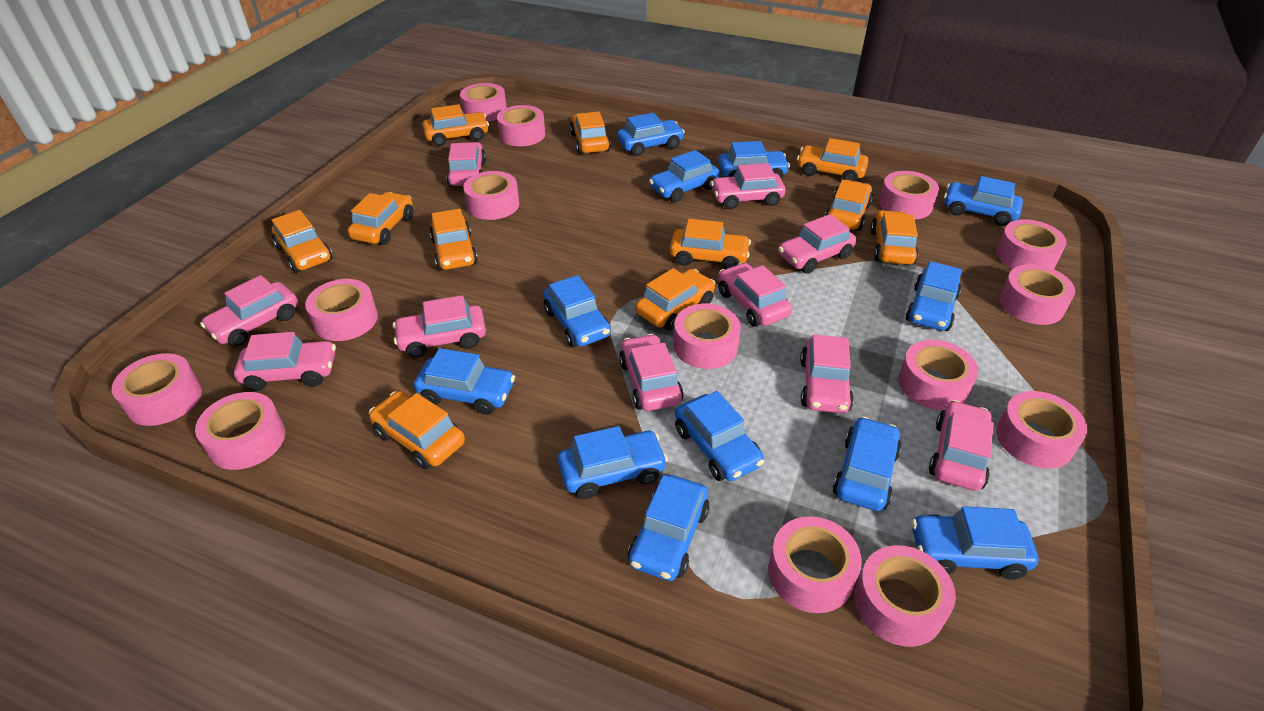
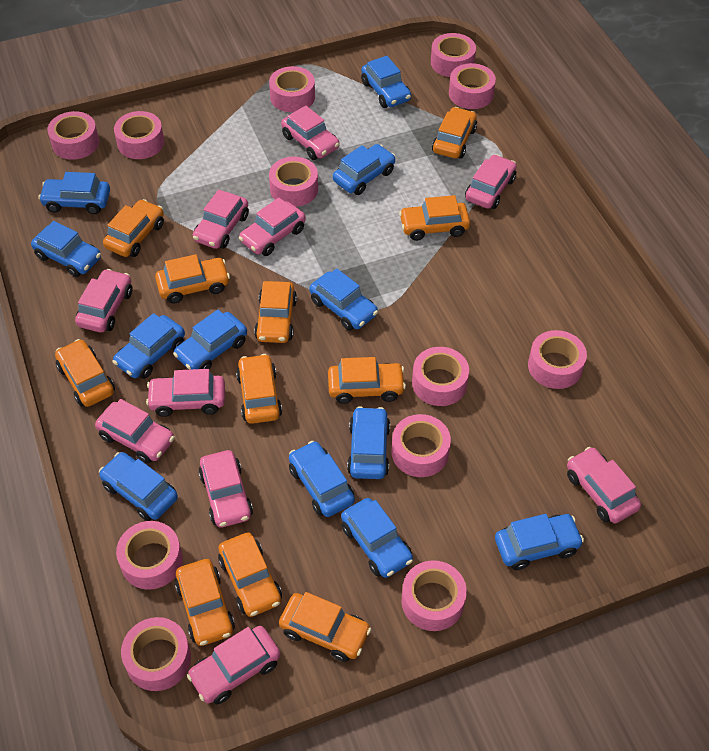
pink tape: [112,353,202,426] [195,392,285,470] [305,279,378,341] [460,83,507,121] [464,171,519,220] [497,105,545,146] [673,303,741,369] [768,516,862,613] [854,545,956,647] [879,171,939,219] [898,340,978,410] [996,219,1067,269] [996,391,1088,469] [999,264,1075,325] = 14 -> [47,111,99,160] [114,111,164,159] [116,521,183,590] [121,617,191,691] [269,66,315,112] [269,157,318,207] [391,414,451,477] [401,560,467,631] [412,347,469,406] [431,33,476,77] [449,63,496,109] [528,330,587,389] = 12

